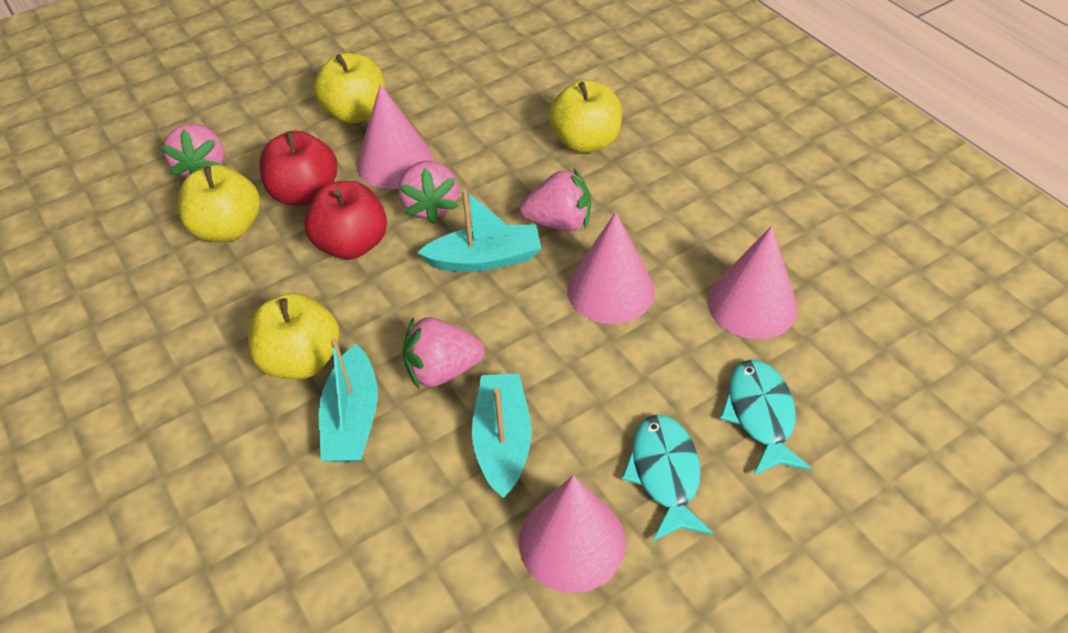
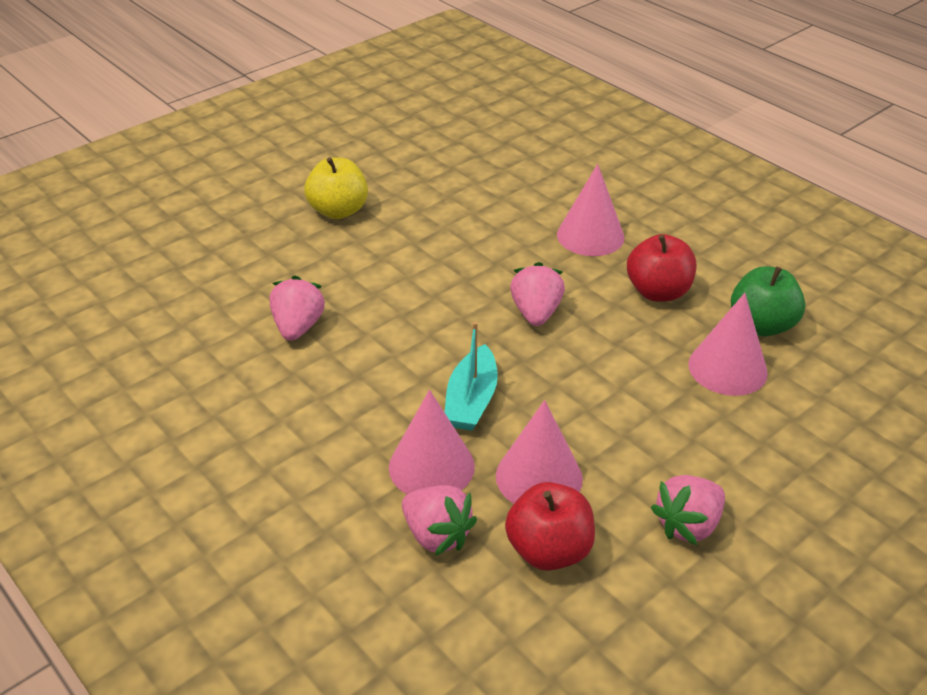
green apple: none = 0 -> [731,266,806,336] = 1
turquoise boat: [319,338,378,462] [417,189,542,272] [472,373,532,498] = 3 -> [445,322,498,431] = 1
turquoise fish: [621,415,713,541] [720,360,812,476] = 2 -> none = 0
yellow apple: [178,165,260,242] [248,293,339,379] [314,53,385,124] [549,80,622,153] = 4 -> [305,157,368,219] = 1

